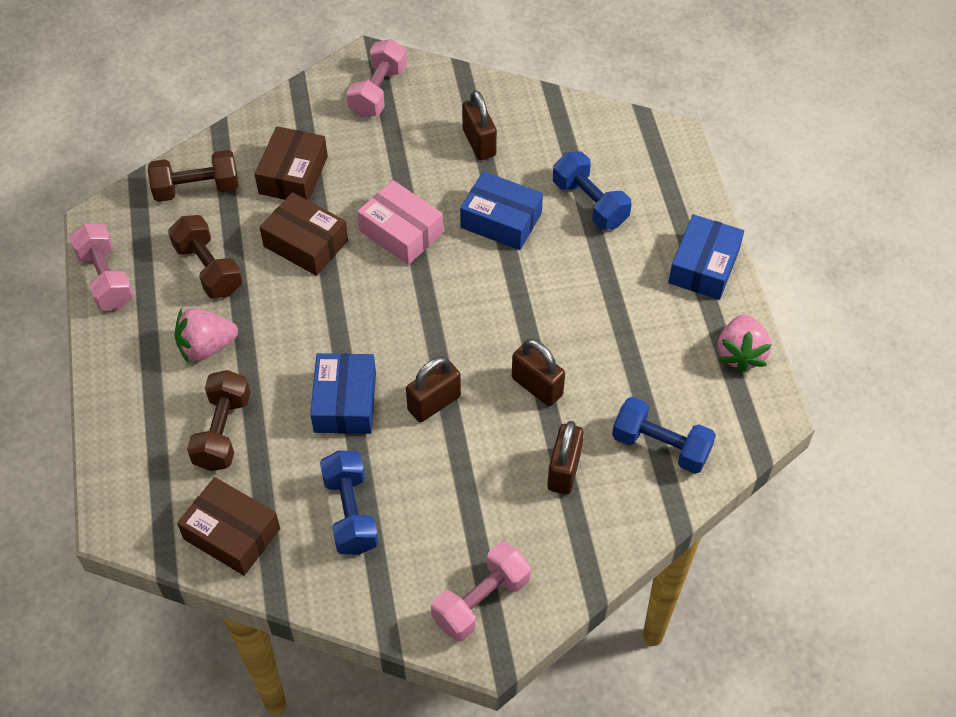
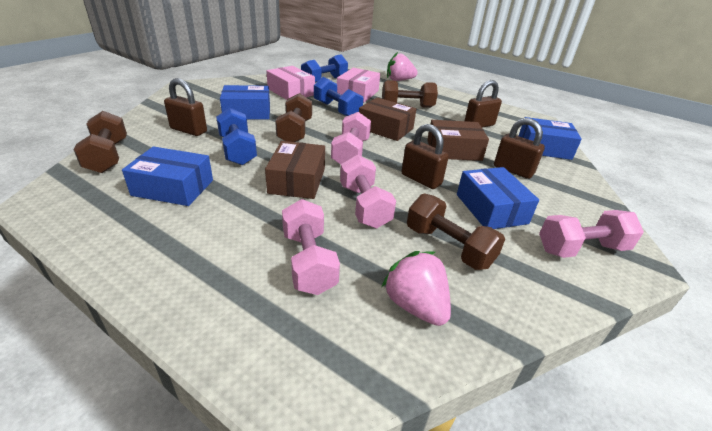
blue box: [310,353,376,434] [460,171,543,250] [668,214,744,300] = 3 -> [122,146,213,206] [220,85,270,119] [457,167,539,229] [519,117,582,160] = 4
brown dumbbell: [148,150,238,202] [168,215,243,299] [187,370,250,471] = 3 -> [74,111,127,173] [275,93,312,142] [382,80,438,108] [407,193,505,270] = 4
pink box: [357,180,443,265] = 1 -> [267,66,315,100] [337,68,380,102] = 2
pink dumbbell: [69,223,134,310] [347,39,407,118] [431,542,531,641] = 3 -> [282,199,340,295] [331,112,371,164] [340,155,396,228] [539,210,644,258] = 4

